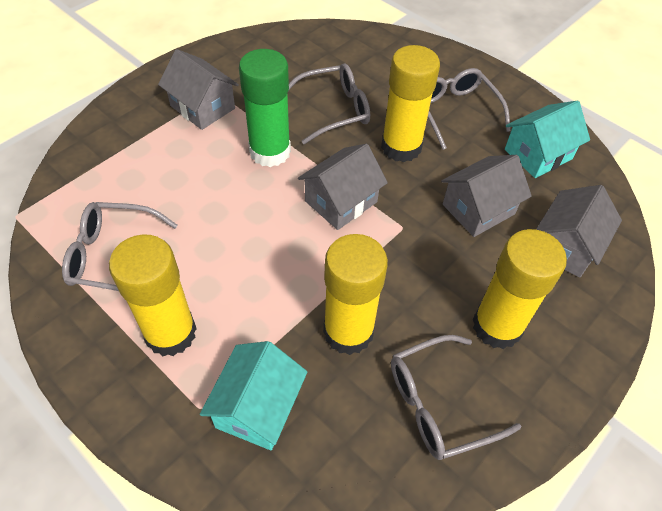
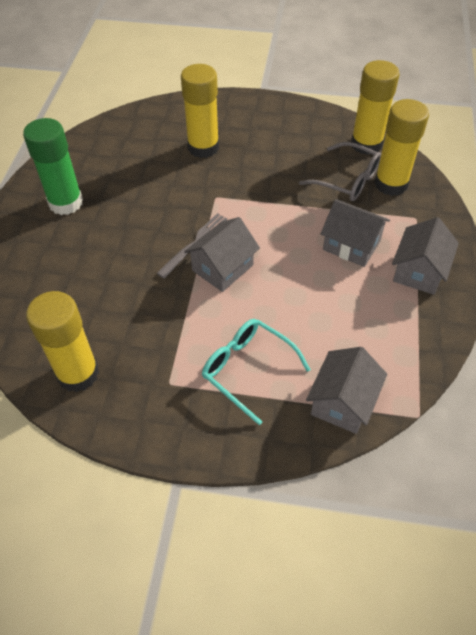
grey fork: none = 0 -> [156,213,227,279] = 1
grey glasses: [62,202,178,291] [288,63,370,144] [391,335,522,460] [428,68,510,150] = 4 -> [299,142,381,201] = 1
turquoise glasses: none = 0 -> [202,319,311,425] = 1
turquoise house: [200,341,307,450] [505,100,590,178] = 2 -> none = 0

